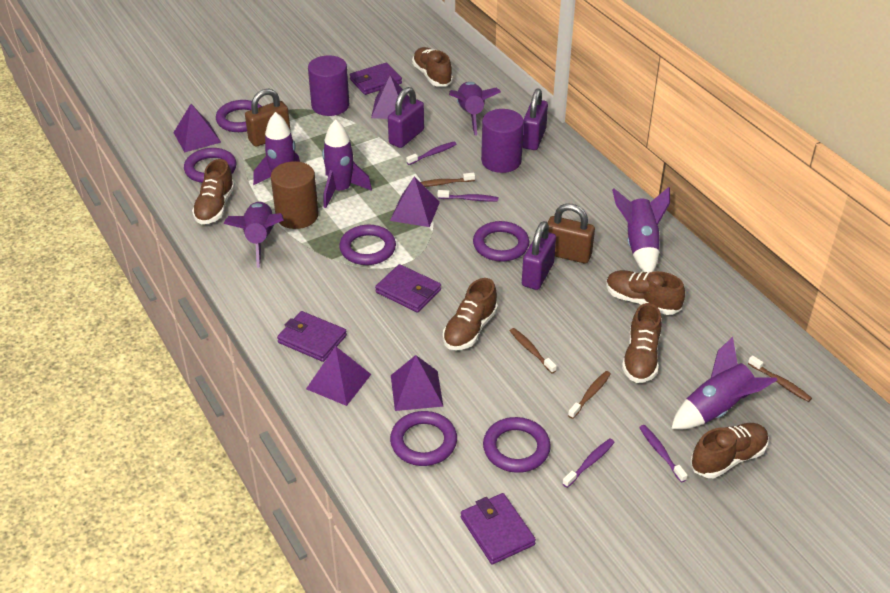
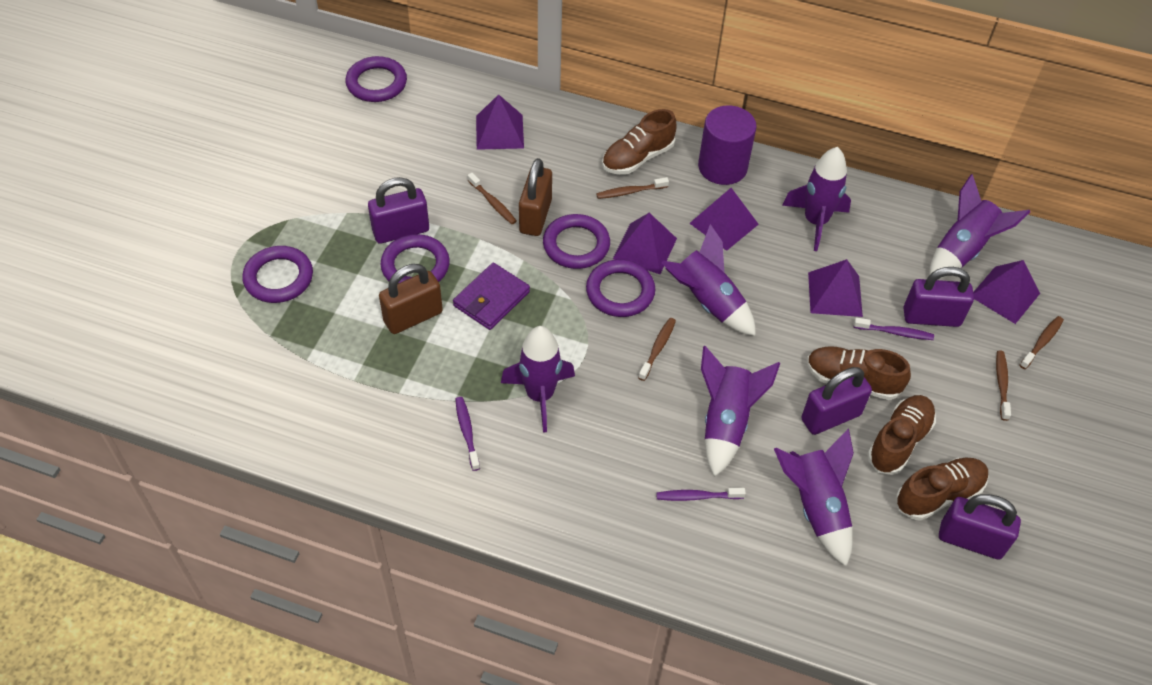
brown cylinder: [271,161,319,229] = 1 -> none = 0
brown shoe: [192,159,235,224] [412,47,453,86] [443,278,498,350] [606,270,685,315] [622,303,662,383] [690,423,769,478] = 6 -> [602,109,677,175] [807,346,911,400] [867,395,936,475] [896,458,989,521] = 4
brown toothbrush: [420,173,475,187] [510,328,557,373] [568,371,611,419] [748,355,812,402] = 4 -> [468,173,517,224] [596,177,669,199] [638,318,676,381] [996,351,1011,421] [1020,316,1064,369] = 5
purple cylinder: [308,55,349,116] [481,109,524,173] = 2 -> [698,105,757,185] = 1
purple padlock: [388,87,424,148] [522,88,548,150] [522,221,556,290] = 3 -> [368,177,429,244] [801,367,872,435] [903,267,974,327] [939,494,1021,559] = 4
purple ring: [184,148,236,183] [216,100,262,132] [339,225,396,265] [390,411,457,466] [473,221,529,262] [483,417,551,473] = 6 -> [242,246,313,303] [346,56,407,102] [381,234,450,283] [543,214,610,269] [586,259,655,317] = 5
purple toothbrush: [406,142,457,165] [438,190,498,202] [562,439,615,488] [639,425,687,483] = 4 -> [455,397,480,471] [656,488,746,501] [854,317,934,340] = 3
purple wallet: [277,311,347,362] [350,63,402,95] [375,264,441,313] [461,493,536,564] = 4 -> [453,263,530,330] = 1

